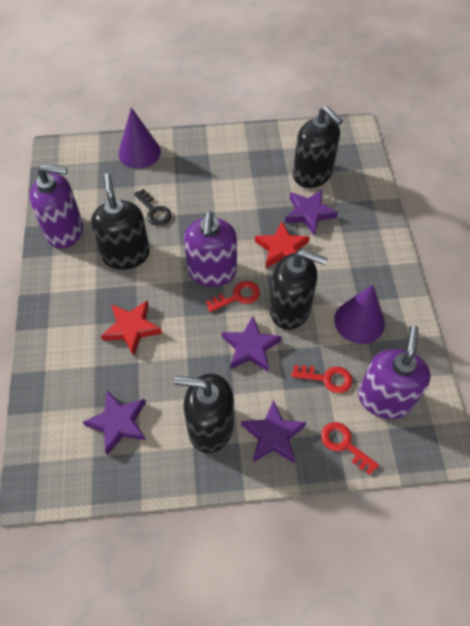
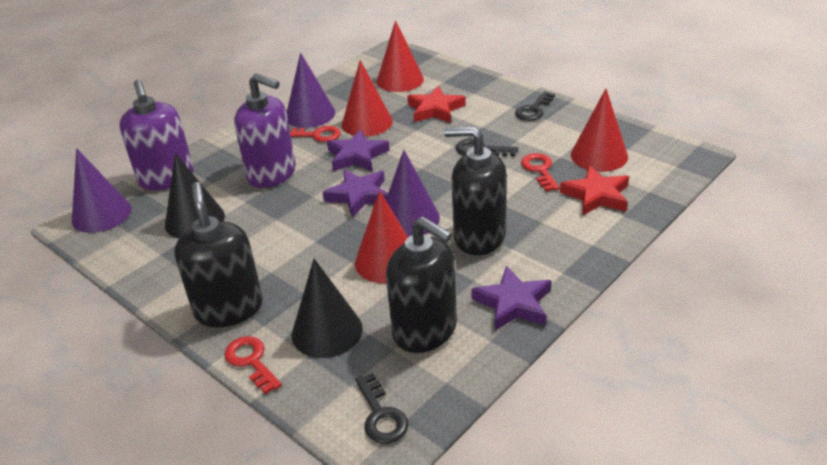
black cone: none = 0 -> [165,153,225,239] [292,259,363,358] = 2
black key: [134,189,172,226] = 1 -> [355,373,409,444] [456,139,518,156] [515,91,555,121] = 3
black soap dispenser: [91,173,150,270] [174,374,234,453] [270,250,327,330] [293,106,343,188] = 4 -> [174,182,263,327] [386,217,457,353] [444,126,507,255] = 3
purple cone: [118,107,161,168] [334,285,385,344] = 2 -> [72,148,131,233] [287,53,335,128] [386,150,440,237] = 3
purple soap dispenser: [29,164,83,249] [184,211,237,287] [358,325,431,419] = 3 -> [119,80,194,190] [234,73,296,188] = 2
purple star: [83,390,146,455] [222,316,282,372] [241,400,306,463] [285,190,338,235] = 4 -> [322,169,388,217] [327,129,390,172] [471,266,551,331] = 3
red cone: none = 0 -> [342,60,393,137] [355,190,408,283] [377,20,424,92] [571,89,628,172] = 4

